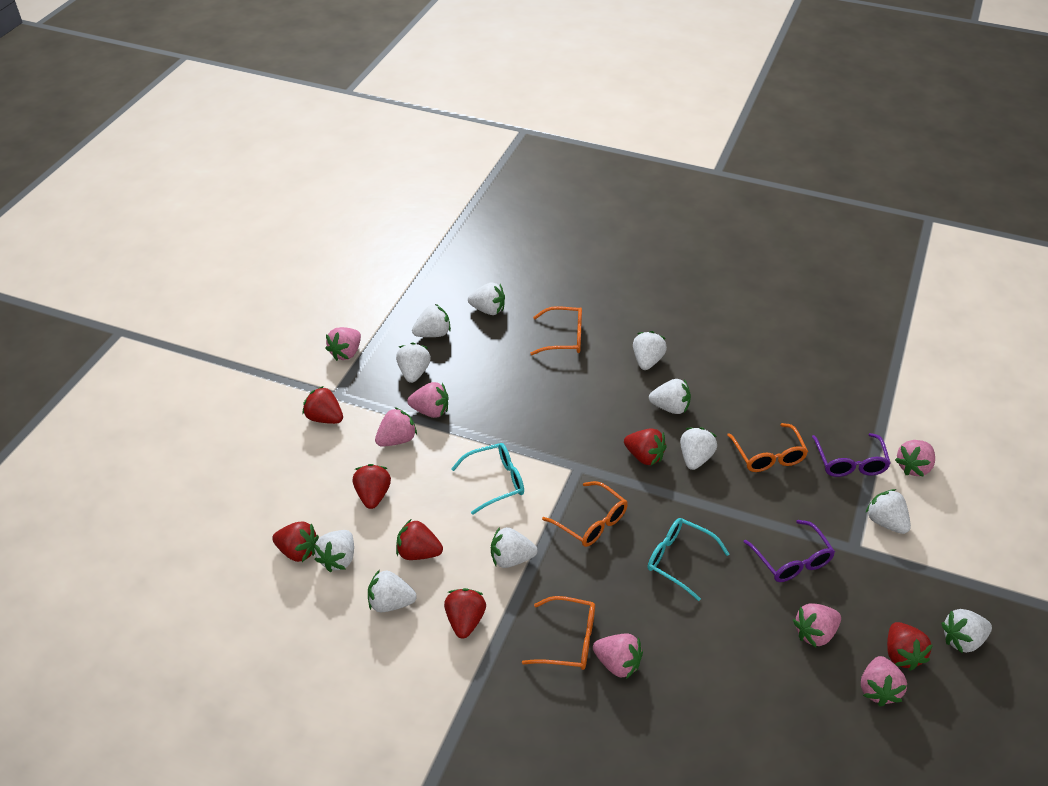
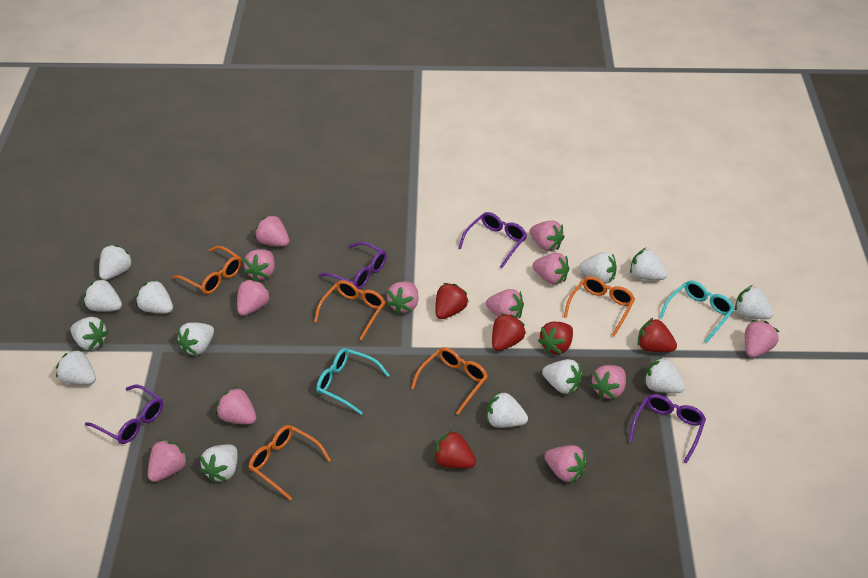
orange glasses: [522,596,595,670] [530,306,582,355] [542,481,628,547] [727,423,808,472] = 4 -> [172,246,242,294] [249,425,331,500] [314,280,385,340] [411,347,488,415] [564,276,635,336] = 5
pink strawberry: [325,327,361,361] [375,407,417,447] [407,382,448,418] [593,633,643,679] [793,603,841,647] [861,656,907,706] [895,440,935,477] = 7 -> [148,439,188,482] [216,387,256,424] [237,279,271,316] [244,249,275,281] [255,215,289,247] [386,281,419,314] [486,289,524,319] [530,221,565,251] [532,253,569,285] [545,445,587,483] [590,365,626,399] [745,320,779,358] = 12
purple glasses: [744,520,835,582] [812,433,891,477] = 2 -> [85,384,163,444] [319,242,387,289] [458,212,527,268] [628,394,706,463] = 4
red strawberry: [272,521,319,562] [303,386,343,424] [353,464,391,509] [396,519,443,560] [444,588,486,639] [624,428,667,465] [887,622,933,671] = 7 -> [433,430,476,469] [435,283,469,319] [492,313,526,351] [538,322,573,354] [637,318,677,352] = 5
white strawberry: [314,530,354,572] [368,569,417,612] [396,342,431,383] [412,304,451,337] [468,282,505,315] [491,527,537,568] [633,331,667,370] [649,379,691,414] [680,427,717,470] [865,489,911,534] [941,609,992,653] = 11 -> [56,349,96,385] [70,317,109,350] [84,278,122,312] [99,245,133,280] [136,280,173,313] [177,322,214,355] [200,445,238,483] [487,391,528,428] [542,359,583,394] [579,252,617,284] [630,248,667,280] [644,357,685,393] [735,285,774,319] = 13

